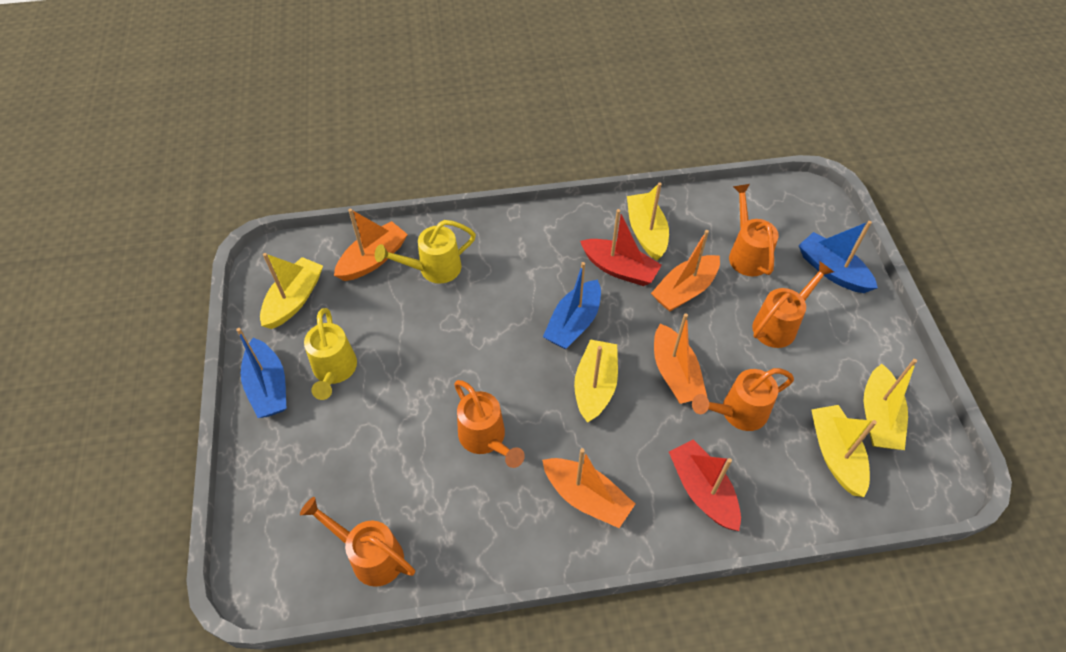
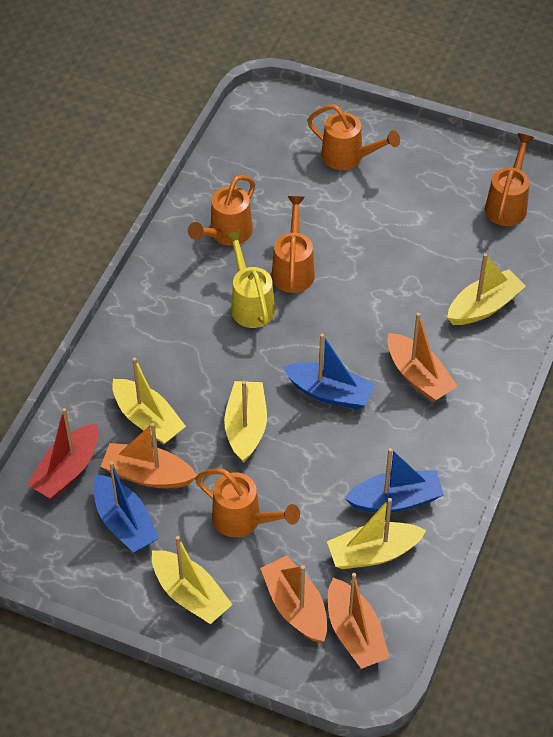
red boat: [580,209,662,286] [669,439,741,531] = 2 -> [27,408,99,499] = 1
yellow watering can: [304,308,357,400] [375,220,476,284] = 2 -> [225,230,275,328] = 1

